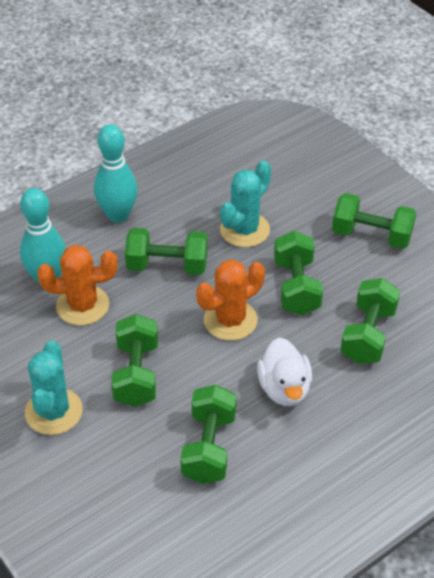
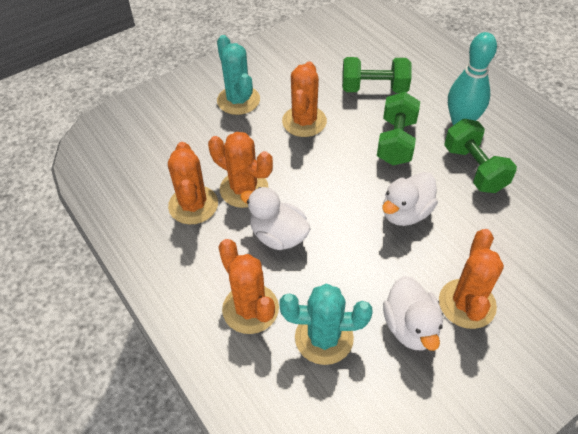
green dumbbell: [112,314,158,407] [125,228,208,275] [180,385,236,484] [274,231,323,315] [332,193,416,249] [340,278,400,364] = 6 -> [342,57,412,93] [377,92,420,165] [444,119,517,193] = 3
orange cactus: [37,245,117,325] [196,259,265,341] = 2 -> [168,142,218,225] [208,132,273,208] [218,239,279,334] [282,62,327,137] [439,229,504,329] = 5
turquoise bowling pin: [20,188,66,286] [94,124,138,223] = 2 -> [448,32,497,125] = 1
white duck: [257,337,312,406] = 1 -> [240,187,311,250] [382,172,438,226] [383,276,443,351] = 3

